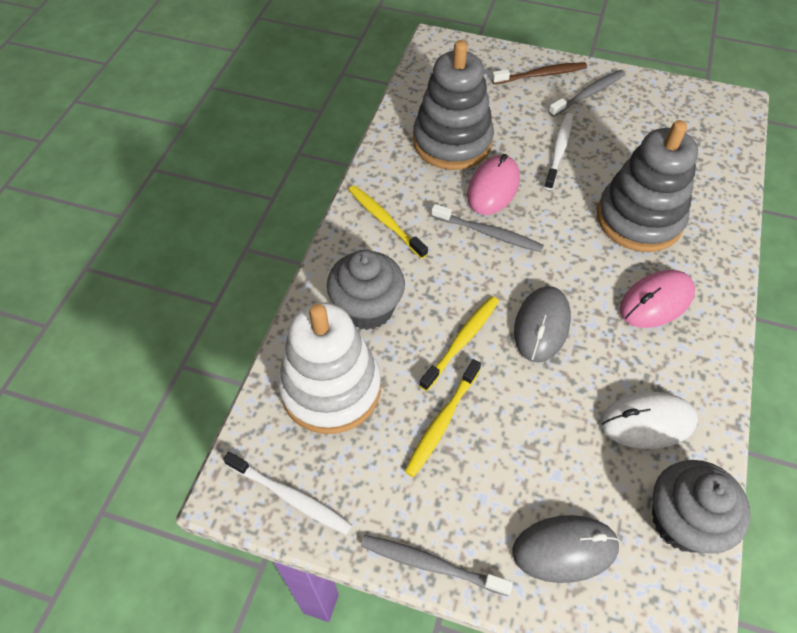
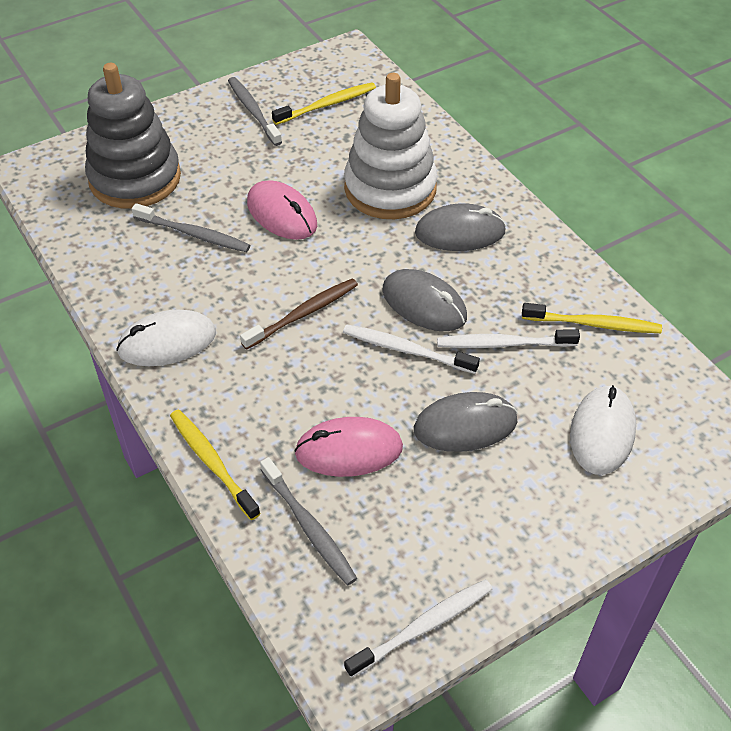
grey cupcake: [327,250,405,330] [652,460,751,554] = 2 -> none = 0
grey mouse: [513,515,620,583] [514,286,571,362] = 2 -> [382,269,467,331] [414,392,518,452] [415,204,506,251] = 3
grey stacking toy: [413,40,494,170] [597,120,698,252] = 2 -> [85,63,181,209] = 1
white mouse: [601,392,698,449] = 1 -> [116,310,216,366] [570,385,636,475] = 2
white toothbrush: [223,452,352,534] [544,113,573,190] = 2 -> [343,324,480,374] [344,579,493,678] [437,329,580,348] = 3

